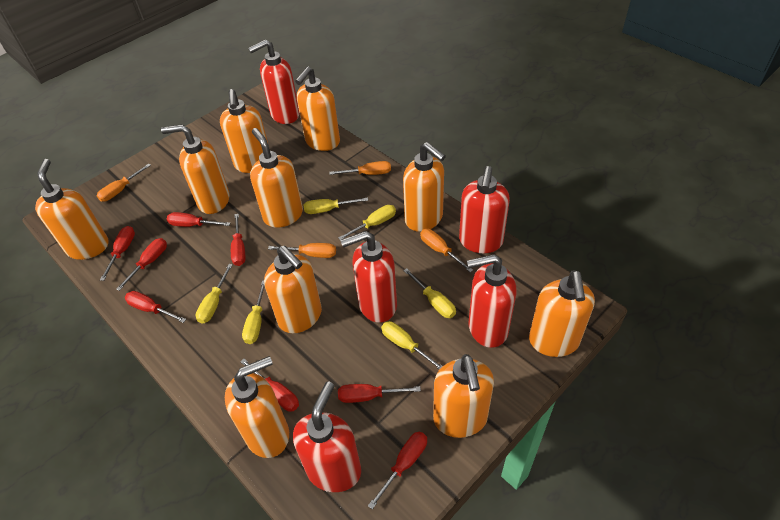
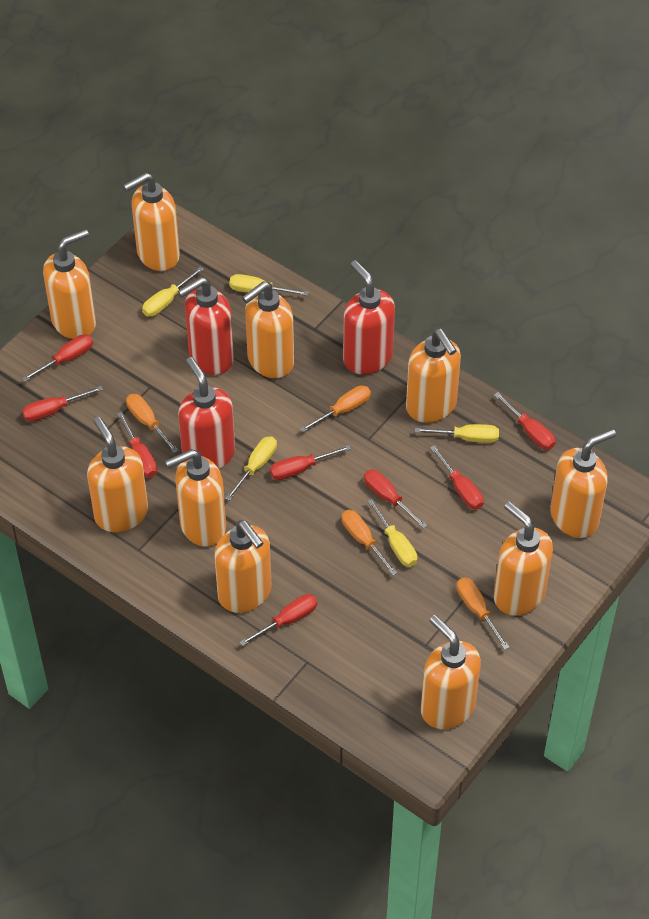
red soap dispenser: [248,39,300,124] [293,382,361,492] [340,231,397,323] [459,166,510,253] [467,254,516,348] = 5 -> [178,277,234,375] [178,357,235,469] [343,260,395,375] = 3
yellow screwdriver: [196,264,233,324] [242,280,265,344] [304,197,368,214] [338,205,396,240] [381,321,442,370] [403,268,456,318] = 6 -> [142,267,204,317] [225,436,277,501] [229,274,308,296] [367,499,417,567] [415,424,499,443] = 5

